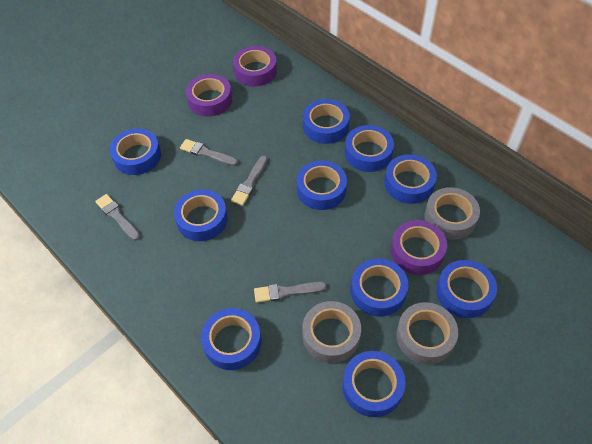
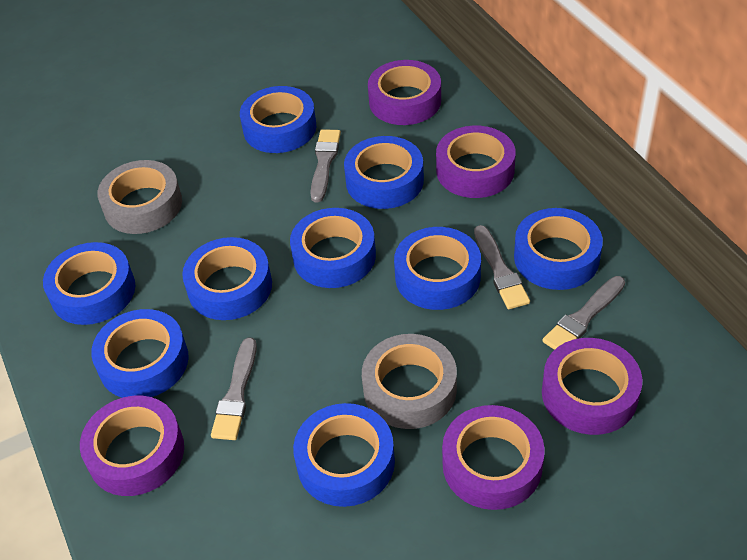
blue tape: [110,129,161,175] [174,189,228,241] [201,308,261,370] [297,160,347,210] [303,99,350,144] [342,351,405,417] [345,125,394,172] [351,258,408,317] [384,154,437,204] [436,260,497,318] = 10 -> [43,242,135,325] [91,309,189,398] [182,237,272,320] [240,86,316,153] [290,208,376,288] [293,403,395,507] [344,136,424,209] [394,227,481,310] [514,208,603,290] = 9
grey tape: [302,301,361,363] [396,302,458,365] [424,187,480,240] = 3 -> [98,160,182,234] [362,334,457,429] = 2
purple tape: [186,74,232,117] [233,46,277,86] [391,220,447,275] = 3 -> [80,396,184,496] [368,60,441,125] [436,126,516,198] [442,405,545,510] [542,338,642,435] = 5

